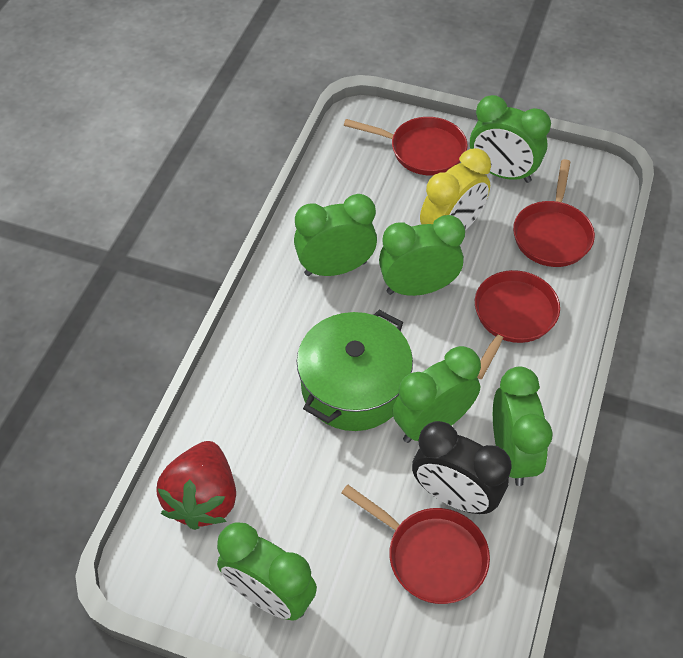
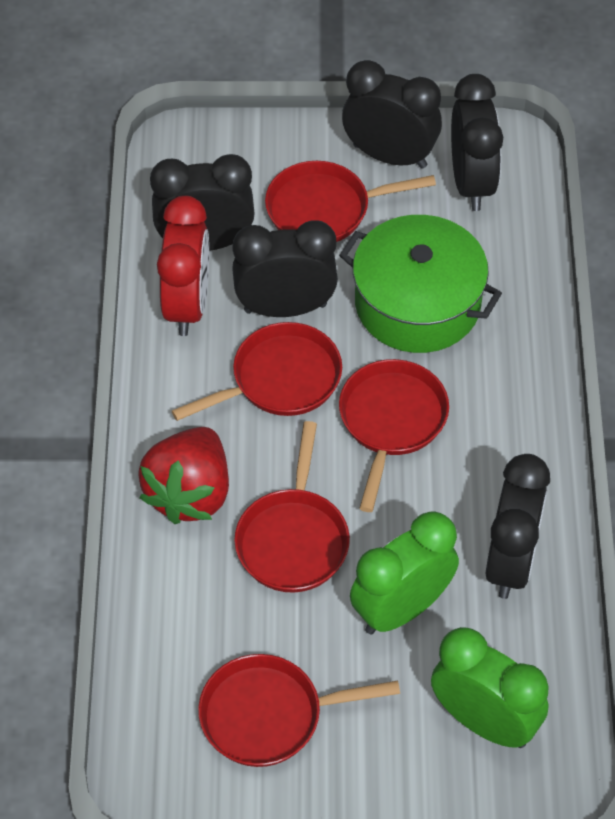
black clock: [412,421,512,514] = 1 -> [150,154,255,251] [232,220,338,317] [342,60,442,169] [451,74,503,211] [486,454,550,599] = 5
green clock: [217,522,317,621] [294,194,377,276] [379,215,465,296] [392,346,481,443] [470,95,551,183] [493,366,553,486] = 6 -> [350,511,459,634] [431,627,549,748] = 2
red clock: none = 0 -> [157,195,209,336] = 1
red pan: [341,484,490,604] [344,117,468,176] [475,270,560,379] [513,159,595,267] = 4 -> [172,322,342,421] [198,654,400,767] [234,421,350,592] [265,161,436,242] [339,359,449,512] = 5
yellow clock: [420,148,491,230] = 1 -> none = 0

